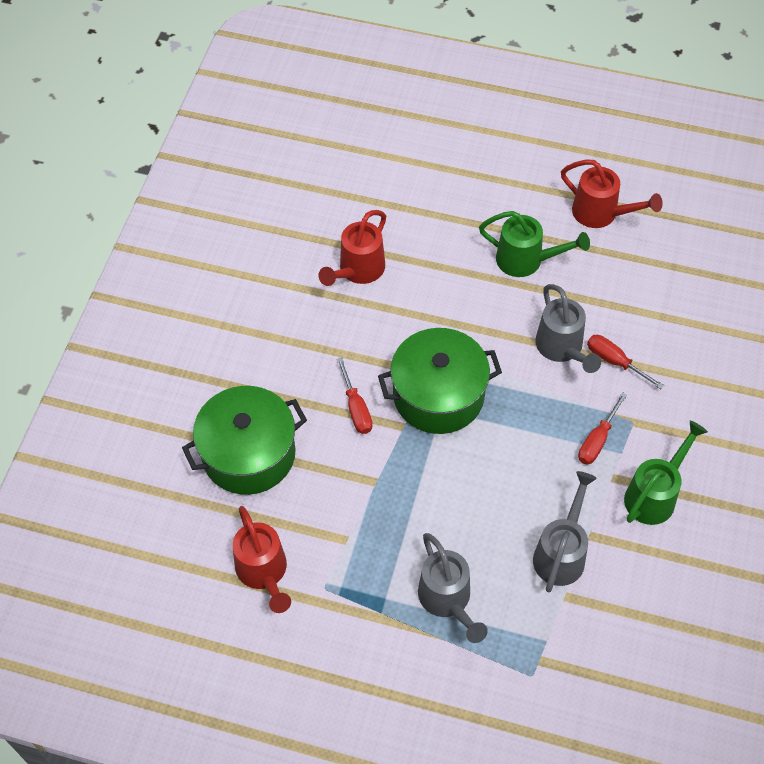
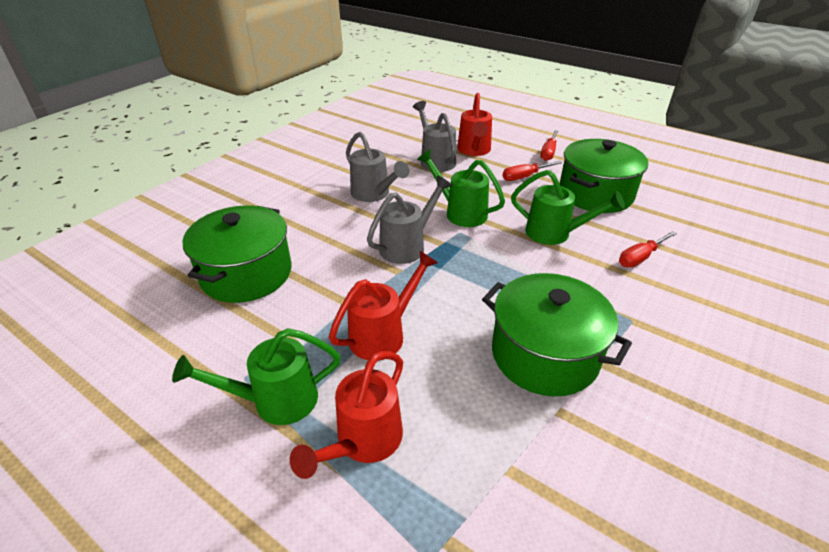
green pot: [182,386,307,495] [378,328,502,434] = 2 -> [183,205,291,303] [482,273,632,396] [560,139,648,213] = 3
green watering can: [479,211,590,277] [624,421,708,525] = 2 -> [172,328,341,425] [417,149,505,227] [511,170,625,245] = 3

